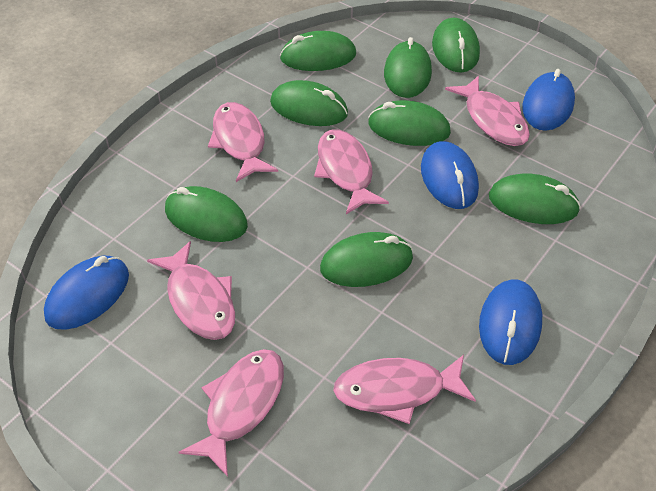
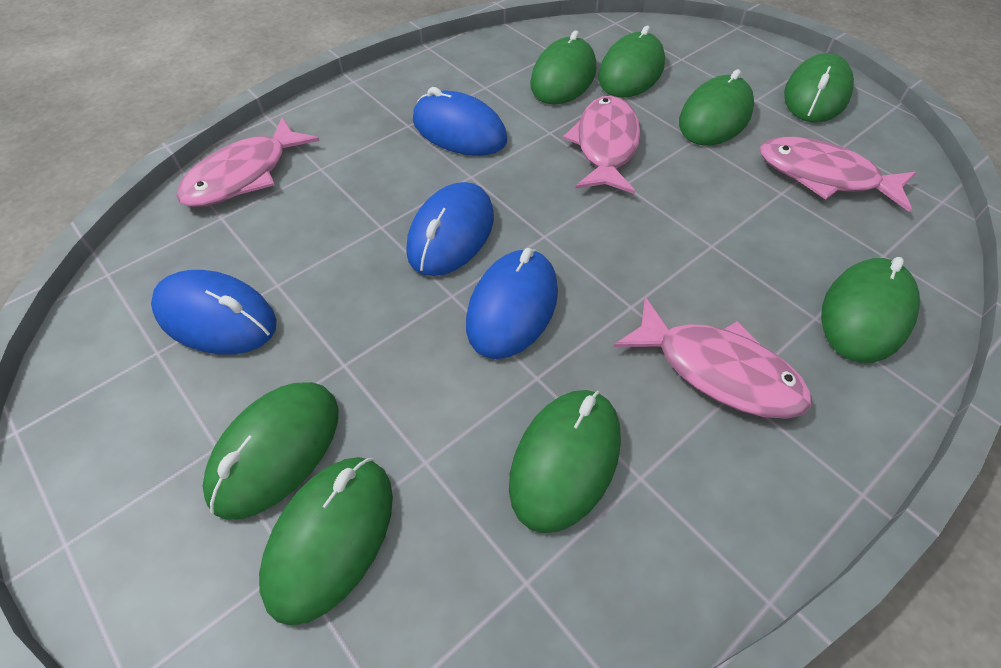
pink fish: [147,241,235,340] [179,349,284,477] [208,102,278,182] [314,129,389,214] [333,355,476,424] [445,76,530,146] = 6 -> [176,117,320,207] [563,96,640,194] [614,297,811,419] [760,137,917,212] = 4

